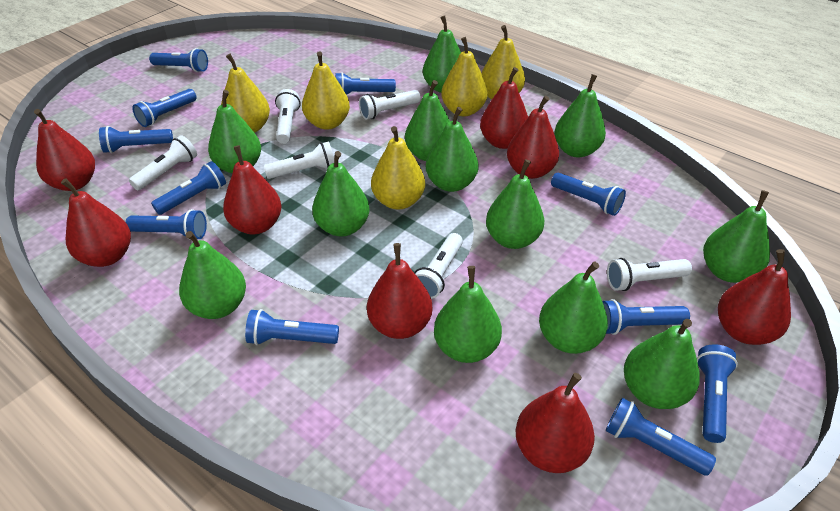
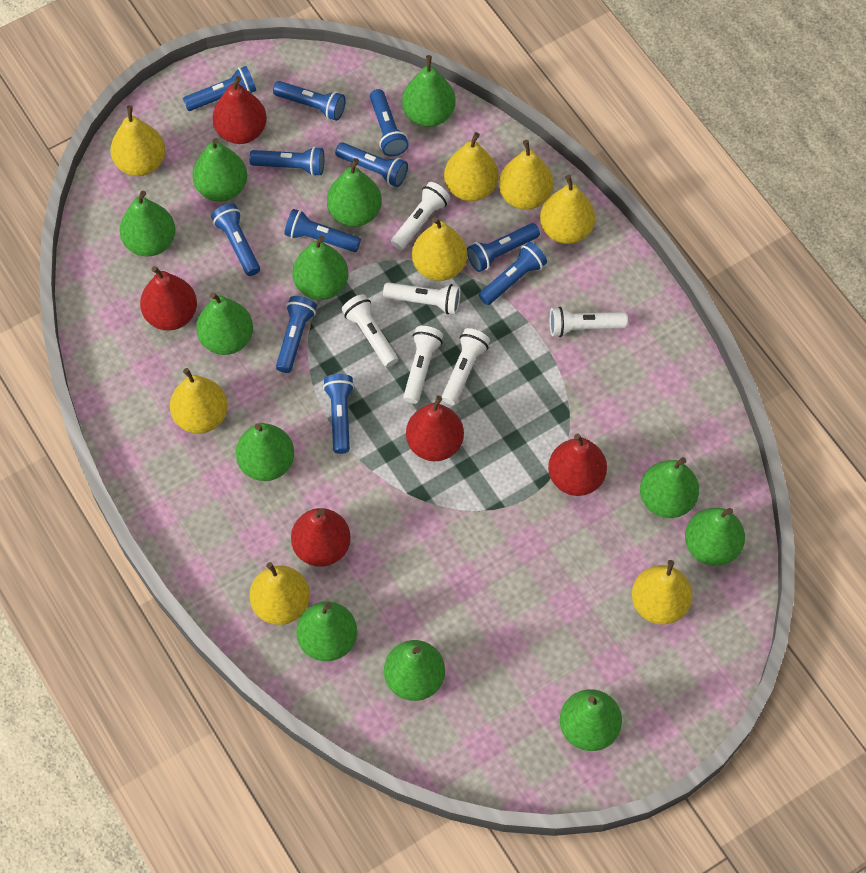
red pear: [34,109,95,191] [61,178,131,267] [223,145,282,234] [367,243,432,339] [480,67,528,149] [507,96,559,179] [516,373,595,473] [718,249,791,345] = 8 -> [140,266,197,331] [213,76,267,144] [291,508,351,567] [406,396,464,461] [548,434,607,496] = 5
yellow pear: [221,54,270,133] [302,51,350,130] [371,126,425,209] [441,37,488,116] [481,25,525,100] = 5 -> [110,105,165,176] [170,368,228,434] [249,562,310,625] [412,217,467,281] [444,132,499,201] [499,140,553,210] [540,175,595,244] [632,560,693,624] = 8

